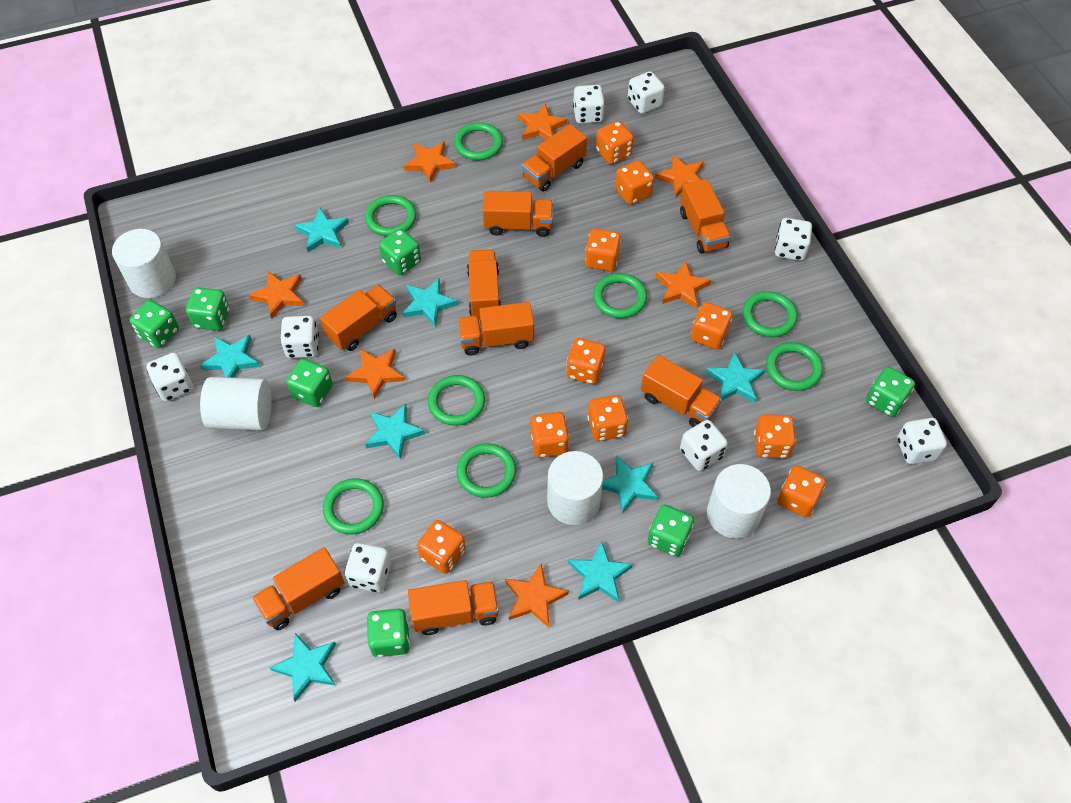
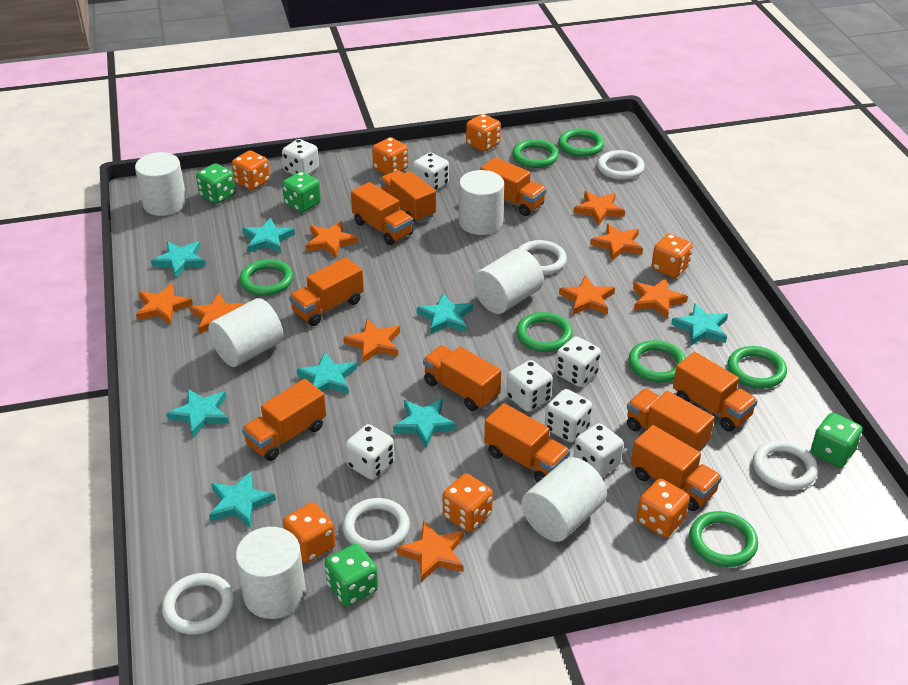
green dice: [130,300,179,348] [186,287,230,331] [286,359,333,407] [367,608,410,657] [379,228,421,275] [648,504,694,557] [866,367,915,417] = 7 -> [196,163,236,204] [282,171,321,212] [325,544,378,606] [811,413,863,467] = 4
green ring: [323,478,384,535] [365,195,416,236] [428,375,485,426] [454,122,503,161] [456,443,516,498] [593,273,647,318] [742,291,797,337] [766,342,823,391] = 8 -> [240,259,293,296] [512,139,559,168] [516,312,573,352] [558,128,604,157] [628,340,686,382] [689,511,758,567] [728,346,787,388] = 7
orange dice: [417,520,466,574] [530,412,569,458] [566,338,606,384] [585,228,621,271] [587,395,628,441] [596,121,634,164] [615,160,654,205] [691,302,732,349] [754,414,796,458] [777,465,826,517] = 10 -> [232,151,270,190] [283,502,336,563] [372,137,408,175] [443,474,493,532] [466,114,501,152] [637,479,690,538] [652,234,693,278] = 7
orange star: [248,271,304,319] [346,349,405,399] [404,141,456,183] [505,563,569,628] [518,103,567,140] [655,155,704,198] [656,261,711,309] = 7 -> [136,283,193,325] [189,293,246,334] [306,221,358,258] [343,319,400,363] [397,520,464,582] [559,276,615,315] [573,191,625,226] [590,223,643,261] [633,278,688,319] = 9
orange truck: [252,547,345,630] [320,284,397,351] [408,580,499,635] [457,302,534,355] [467,249,502,320] [483,191,553,237] [522,124,587,192] [641,355,722,427] [680,179,731,254] = 9 -> [242,379,326,461] [289,257,364,326] [351,182,413,245] [380,170,436,223] [423,345,501,411] [480,157,546,216] [484,403,570,483] [627,389,715,452] [631,425,722,511] [673,352,758,432] = 10
white cylinder: [112,229,176,298] [200,377,271,430] [547,451,603,525] [707,464,771,538] = 4 -> [135,152,187,216] [208,298,283,367] [236,527,306,619] [459,170,504,235] [473,249,544,314] [521,457,607,542] = 6
white dice: [146,352,193,401] [280,316,319,358] [345,543,391,592] [573,85,605,124] [628,71,665,114] [680,420,728,471] [775,218,812,261] [897,418,947,464] = 8 -> [282,139,319,175] [345,424,394,480] [413,153,449,190] [507,360,553,412] [545,389,592,442] [555,336,601,387] [574,423,624,477] = 7
white ring: none = 0 -> [162,573,234,635] [343,498,410,553] [518,240,567,275] [597,150,645,180] [753,440,818,490] = 5

